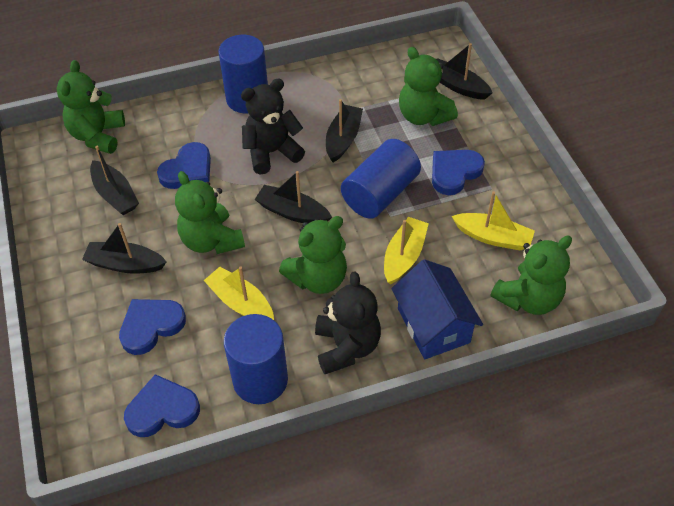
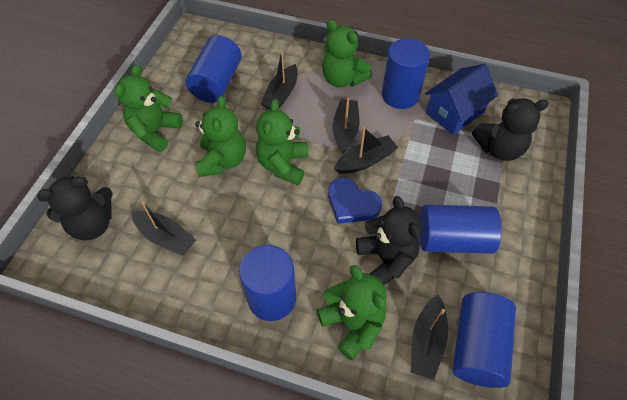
black teddy bear: [241,78,305,174] [315,272,381,374] = 2 -> [37,176,113,240] [356,196,422,285] [472,98,549,161] = 3
blue cylinder: [218,35,268,113] [224,314,288,404] [341,139,421,219] = 3 -> [186,35,242,103] [239,245,296,321] [382,38,430,109] [420,204,502,254] [453,292,516,388] = 5
blue heart: [119,299,186,355] [124,374,200,437] [157,142,211,189] [432,150,485,195] = 4 -> [328,178,382,224] = 1
yellow boat: [204,267,274,320] [384,217,429,285] [452,191,535,250] = 3 -> none = 0

